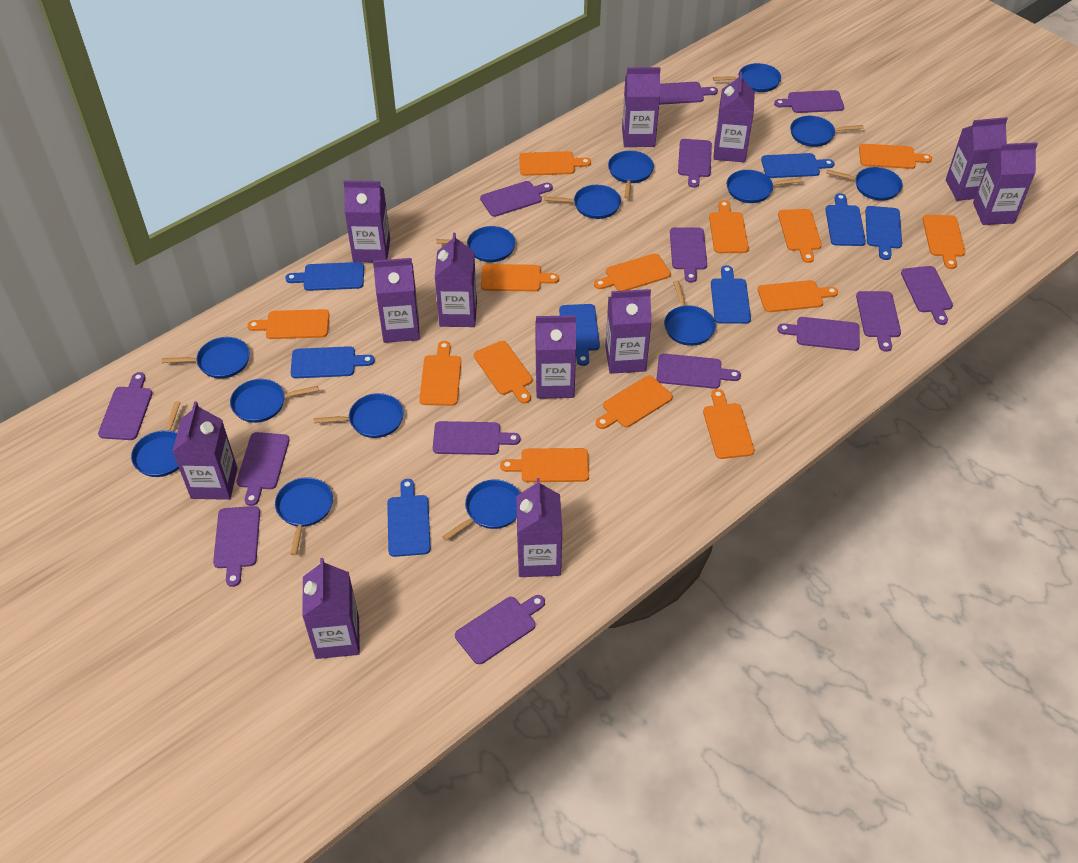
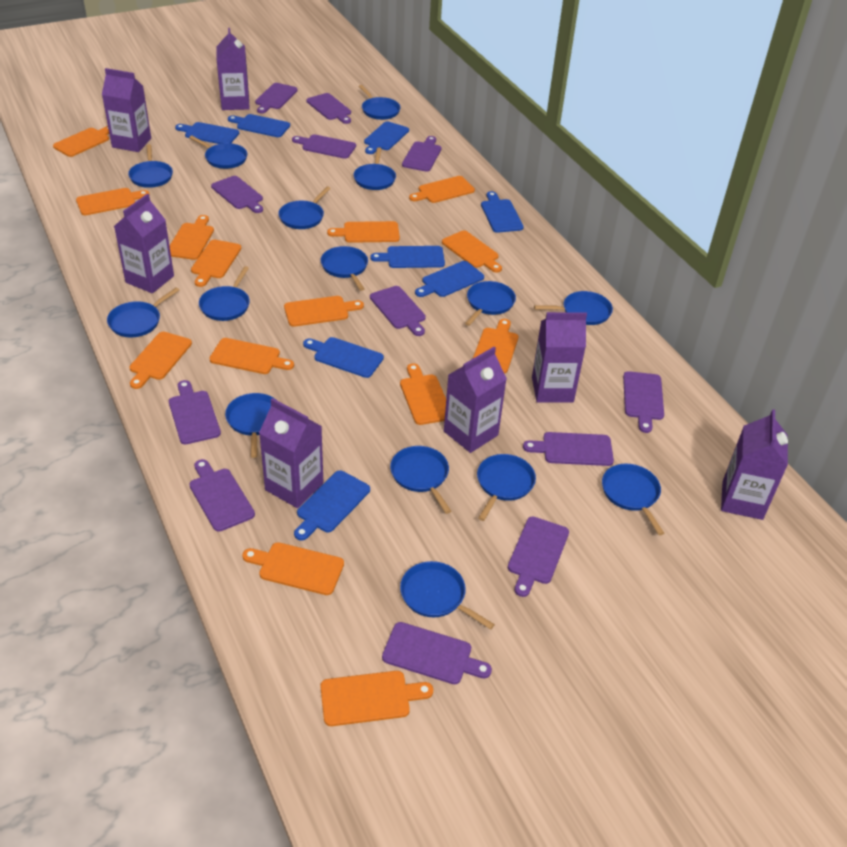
blue pan: [131,401,181,477] [162,337,250,379] [230,379,319,423] [275,477,333,555] [314,393,404,438] [436,226,516,262] [442,479,520,541] [544,185,621,219] [608,151,654,199] [664,281,716,346] [713,63,781,92] [727,170,803,203] [790,116,864,147] [827,167,903,201] = 14 -> [107,287,179,337] [128,144,173,188] [189,136,247,169] [199,266,250,321] [225,393,276,458] [278,187,331,229] [321,246,368,291] [353,147,396,190] [359,85,401,120] [390,446,451,514] [400,561,495,630] [465,281,516,326] [477,454,536,521] [534,291,613,325] [602,464,664,535] = 15
purple carton: [172,402,237,500] [302,558,360,659] [344,181,390,262] [373,258,420,343] [435,233,477,327] [516,478,562,577] [535,315,576,399] [605,289,652,374] [622,67,661,147] [713,72,755,162] [946,117,1008,201] [973,142,1038,225] = 12 -> [102,68,151,152] [114,194,174,293] [216,28,250,110] [259,398,324,508] [444,347,507,453] [532,312,587,403] [721,409,788,520] = 7
purple cutting board: [98,372,152,440] [213,506,260,587] [237,432,290,506] [433,421,520,455] [455,595,545,664] [480,181,553,217] [657,354,741,389] [659,82,718,105] [670,227,707,283] [678,139,712,188] [774,90,844,113] [777,317,860,351] [856,291,901,352] [901,266,953,325] = 14 -> [169,380,221,444] [189,459,255,532] [211,176,263,213] [255,83,298,113] [292,134,356,159] [306,93,351,124] [370,286,426,336] [382,622,492,684] [402,136,442,172] [508,516,569,597] [523,432,614,466] [623,371,664,433] = 12

